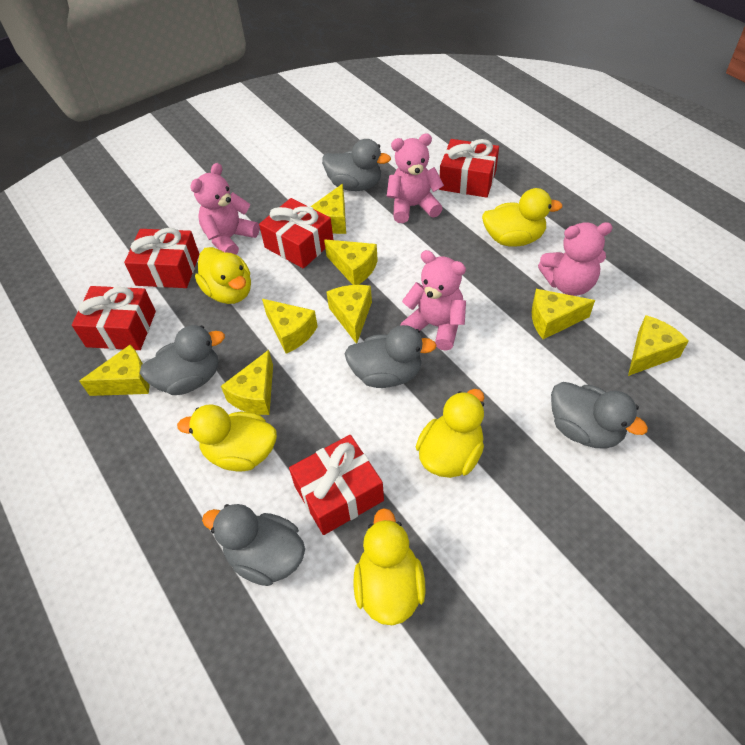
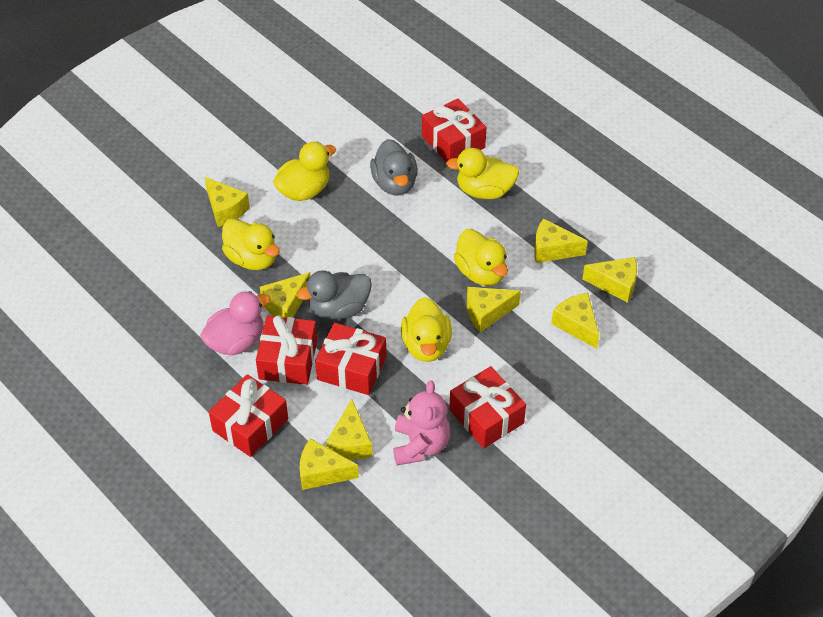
grey duck: [140,325,225,395] [202,504,305,586] [322,139,391,191] [344,325,437,388] [551,382,648,449] = 5 -> [297,271,372,320] [370,139,418,195] = 2
pink duck: none = 0 -> [200,291,271,355] = 1
pink teddy bear: [190,163,260,255] [387,134,444,223] [400,250,466,351] [538,222,613,296] = 4 -> [393,380,450,465] = 1

